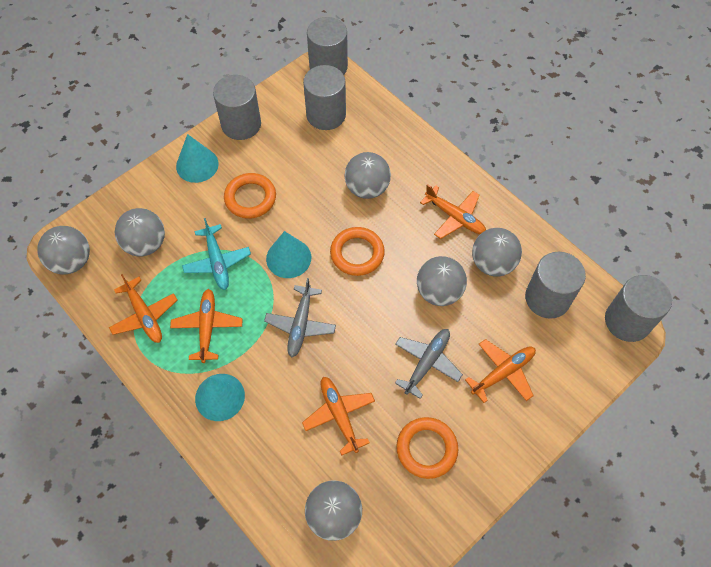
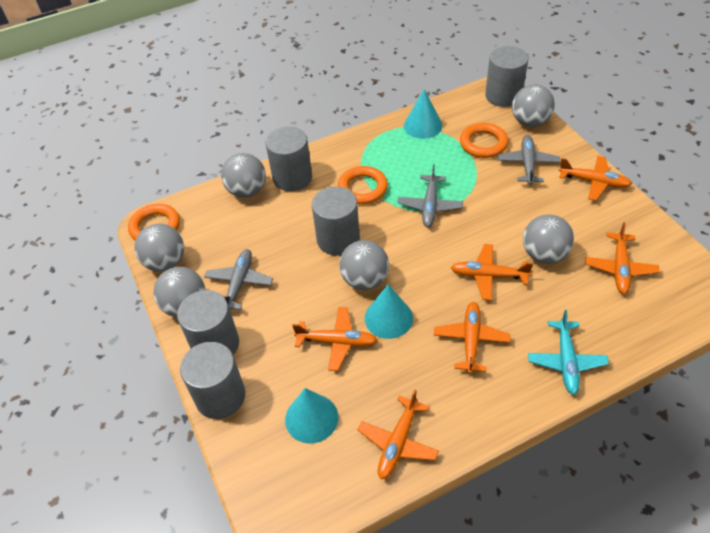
grey plane: [264,278,336,357] [395,329,463,399] = 2 -> [204,249,273,310] [398,164,463,227] [497,135,561,185] = 3
orange plane: [109,274,177,343] [170,289,243,363] [302,377,375,456] [420,184,486,239] [465,339,536,403] = 5 -> [292,307,377,371] [358,390,439,479] [434,302,510,374] [451,244,533,300] [559,156,632,201] [585,222,660,294] = 6

